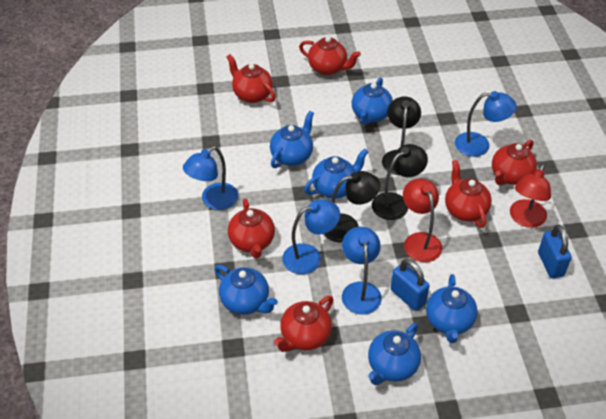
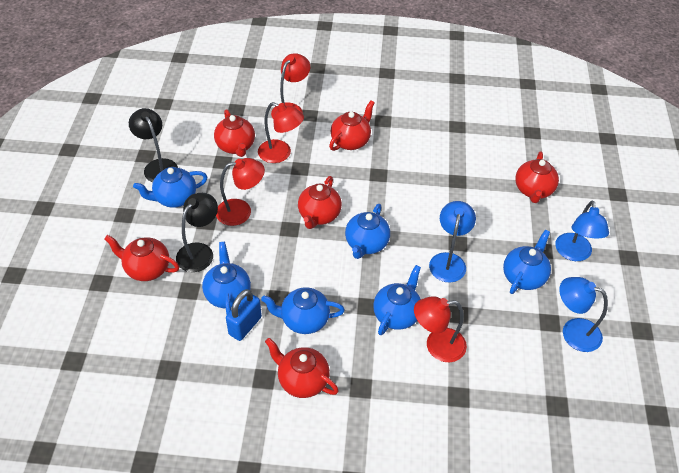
black lamp: [324,171,380,242] [372,144,428,220] [382,96,421,175] = 3 -> [129,108,178,182] [176,193,218,272] = 2
blue lamp: [183,146,238,210] [282,199,340,274] [342,227,382,315] [455,91,517,157] = 4 -> [429,201,476,283] [555,200,609,261] [560,277,608,352] = 3
blue padlock: [391,259,429,311] [538,225,572,278] = 2 -> [226,289,262,341] = 1
red lamp: [403,178,442,262] [510,164,551,228] = 2 -> [216,158,265,226] [258,102,304,163] [271,53,310,119] [414,296,467,362] = 4

